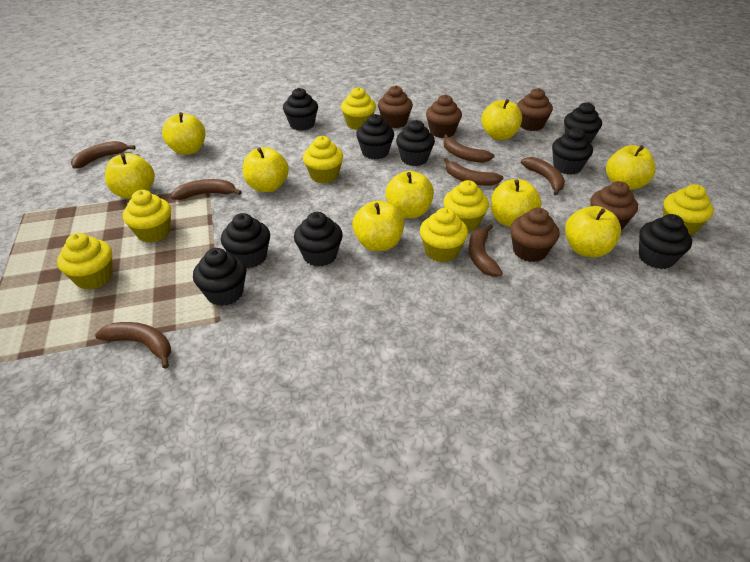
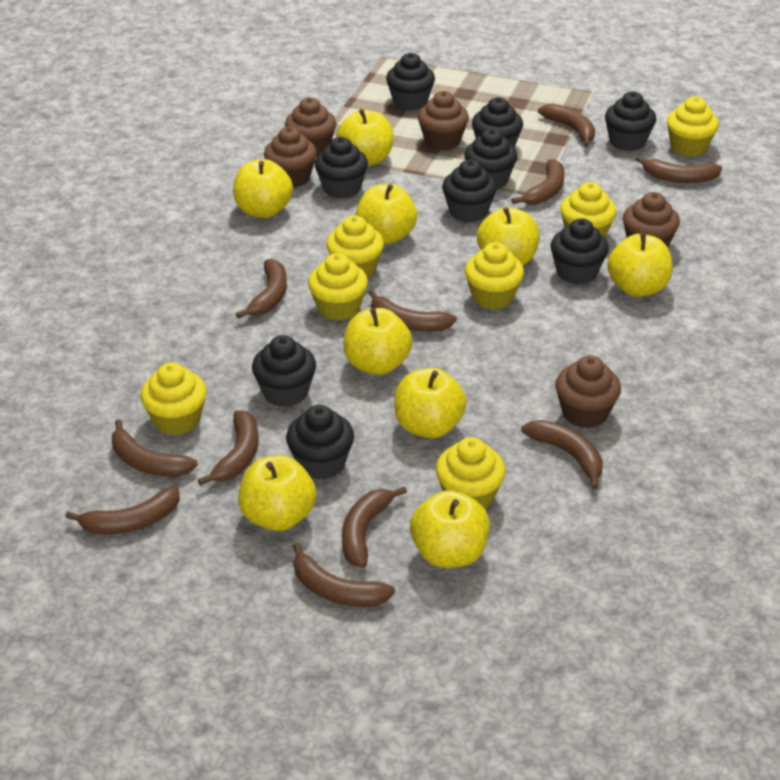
brown banana: [71,141,136,169] [95,322,171,369] [171,179,242,200] [444,134,494,163] [444,158,503,186] [469,224,503,277] [521,157,565,196] = 7 -> [65,486,180,535] [112,420,198,477] [198,410,259,486] [236,259,287,319] [293,543,395,607] [342,486,407,568] [369,290,457,332] [512,159,564,205] [521,420,603,489] [538,103,595,147] [635,155,722,183] = 11

